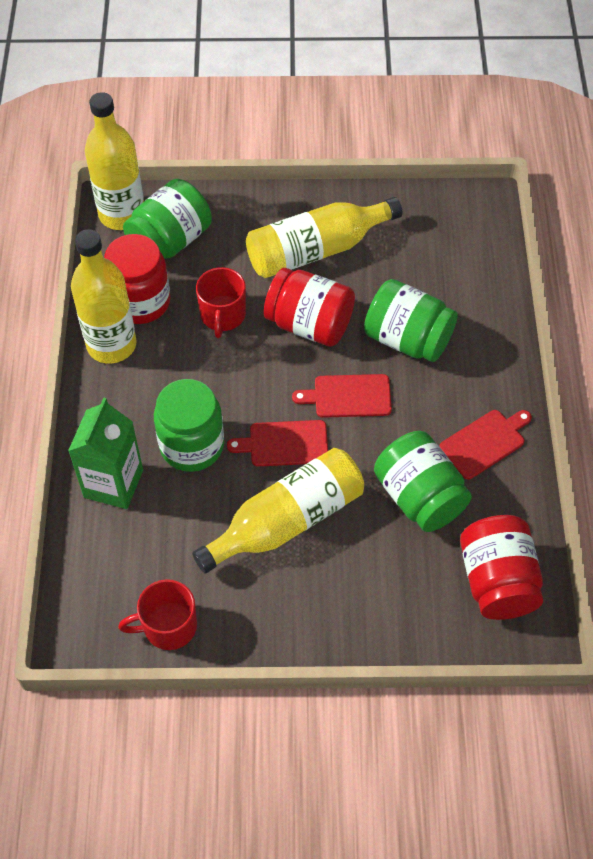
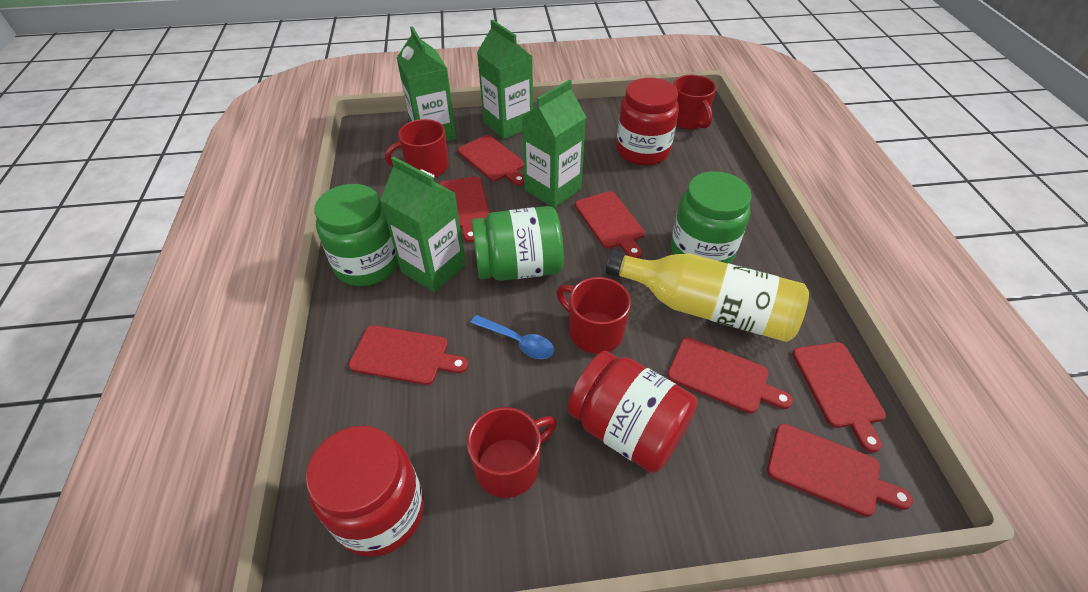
blue spoon: none = 0 -> [470,315,554,359] = 1
green carton: [68,398,143,509] = 1 -> [380,157,466,292] [397,26,457,142] [477,20,533,139] [522,80,586,208] = 4
green jar: [123,179,212,259] [154,379,224,472] [364,279,458,362] [374,431,472,532] = 4 -> [314,184,398,286] [472,206,564,281] [671,171,752,264] = 3
red cutting board: [227,420,328,467] [292,374,392,418] [439,410,532,479] = 3 -> [349,325,468,385] [439,177,489,242] [458,135,524,186] [575,191,645,258] [667,337,793,413] [767,424,913,517] [792,342,886,453] = 7
red mug: [118,579,197,650] [196,267,246,338] = 2 -> [385,119,449,177] [467,407,557,498] [557,277,631,354] [673,75,716,129] = 4
yellow bottle: [71,230,137,364] [85,92,144,230] [192,448,364,573] [246,197,402,278] = 4 -> [606,250,809,342] = 1

